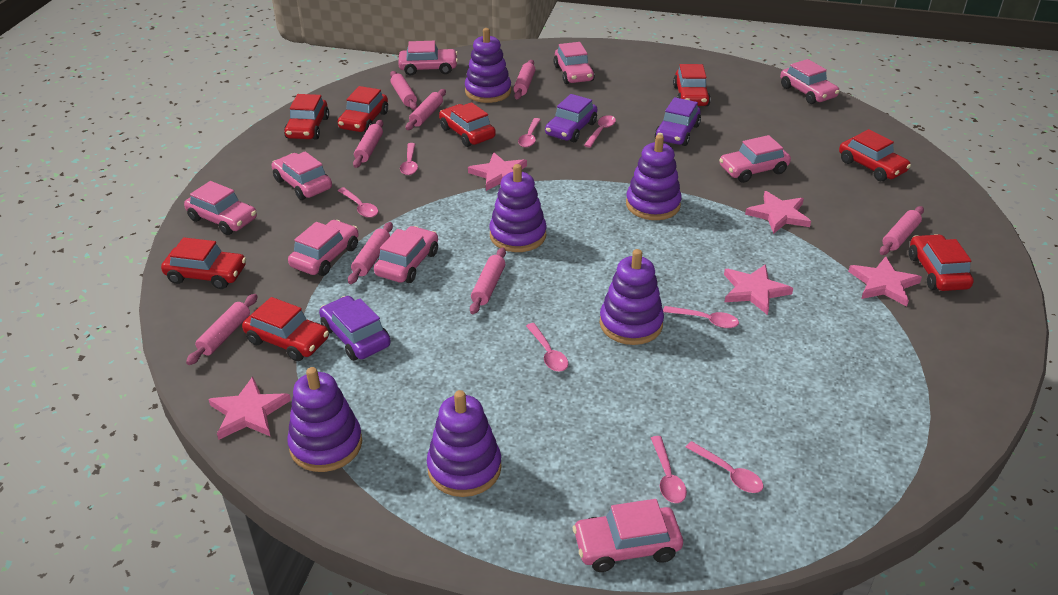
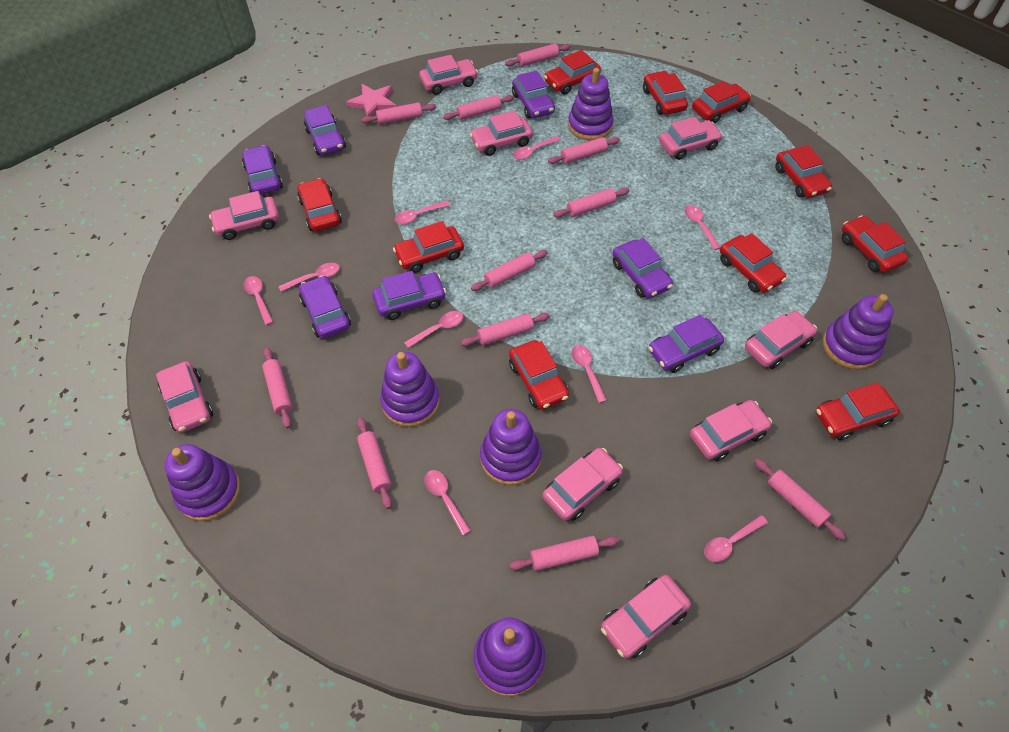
pink rolling pin: [186,294,258,365] [348,222,393,284] [353,120,383,168] [390,71,418,110] [406,89,446,130] [470,247,506,314] [513,60,535,100] [880,206,924,255] = 8 -> [262,347,292,428] [357,417,392,509] [361,102,436,124] [443,95,514,120] [461,313,550,346] [471,250,548,291] [505,44,571,67] [509,536,619,571] [548,137,620,164] [554,188,629,218] [755,459,845,540] = 11
pink spoon: [338,187,378,218] [400,143,418,175] [518,118,541,147] [526,323,568,372] [584,115,616,148] [651,436,687,503] [663,306,739,328] [685,441,763,493] = 8 -> [244,276,273,325] [279,263,340,292] [395,200,450,224] [404,311,463,348] [424,470,471,536] [513,136,561,160] [572,345,607,403] [685,205,721,250] [704,515,768,562] = 9
pink star: [208,376,291,440] [468,152,527,191] [724,264,793,315] [745,191,811,234] [848,256,922,306] = 5 -> [346,84,396,116] = 1
purple car: [319,296,391,361] [545,94,597,142] [655,97,701,146] = 3 -> [242,145,283,194] [299,275,351,339] [304,105,346,155] [372,271,446,320] [512,71,555,118] [613,238,673,298] [648,315,724,373] = 7
red car: [161,237,246,289] [242,297,329,361] [284,94,329,140] [338,86,388,133] [439,102,496,147] [673,64,711,106] [839,129,911,181] [909,234,974,291] = 8 -> [297,178,342,232] [393,221,464,273] [509,340,569,410] [544,50,601,95] [643,71,688,115] [692,81,751,123] [720,233,787,293] [775,145,832,198] [816,383,900,440] [842,215,908,273] = 10

